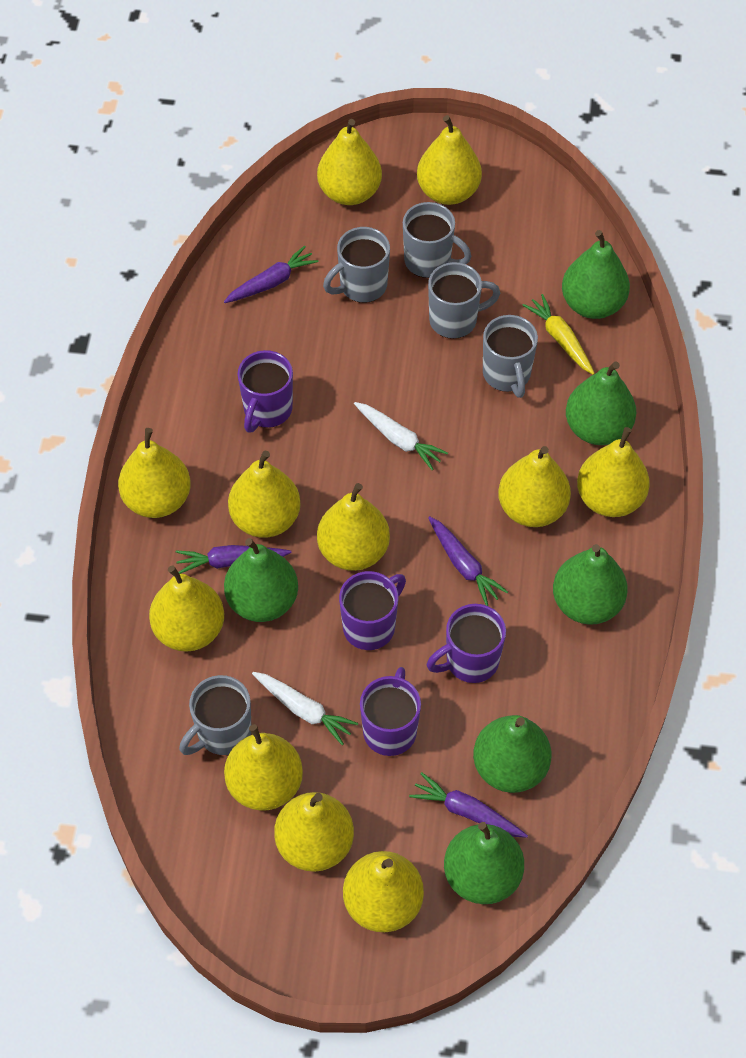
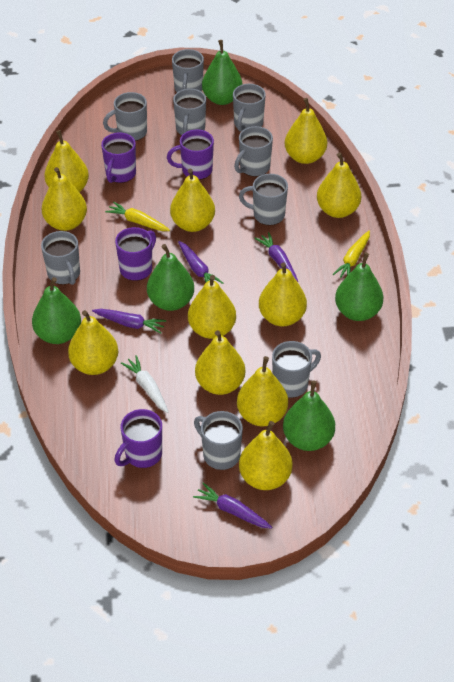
green pear: [224,538,298,622] [444,822,524,904] [473,715,551,793] [553,544,628,625] [562,230,630,319] [566,361,636,445] = 6 -> [32,277,81,344] [147,244,194,311] [202,40,242,105] [283,380,335,451] [335,252,383,321] = 5
grey mug: [179,675,251,755] [323,227,390,303] [403,202,471,278] [428,262,500,339] [483,315,538,398] = 5 -> [41,231,80,285] [103,92,147,141] [172,49,204,92] [173,89,206,136] [194,411,243,470] [233,84,266,132] [234,126,273,177] [239,174,288,226] [272,341,321,398] = 9
white carrot: [252,672,358,745] [354,402,448,471] = 2 -> [121,355,169,413] = 1
yellow carrot: [522,294,595,375] = 1 -> [105,202,170,231] [332,231,370,278] = 2

